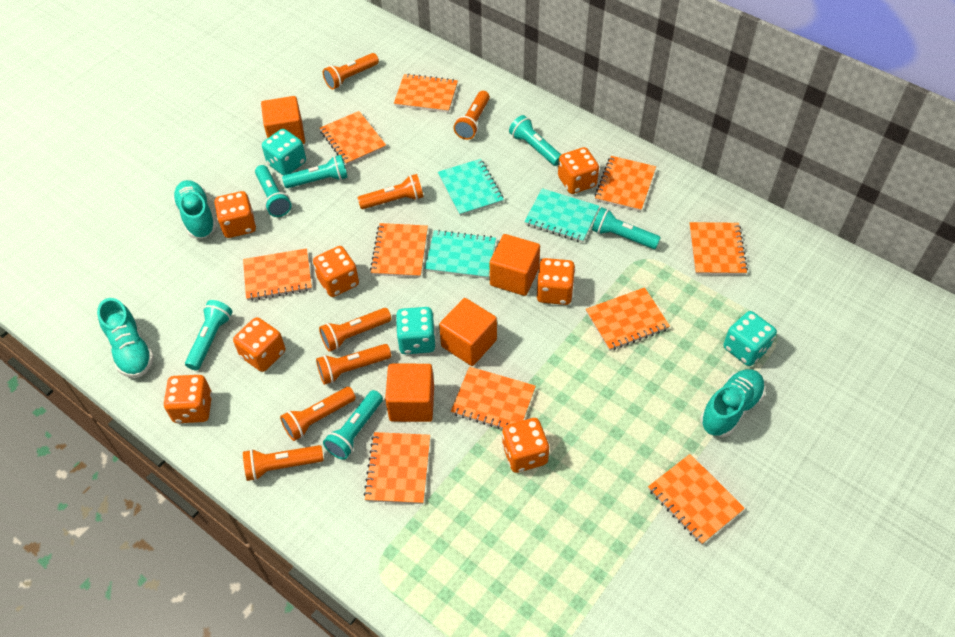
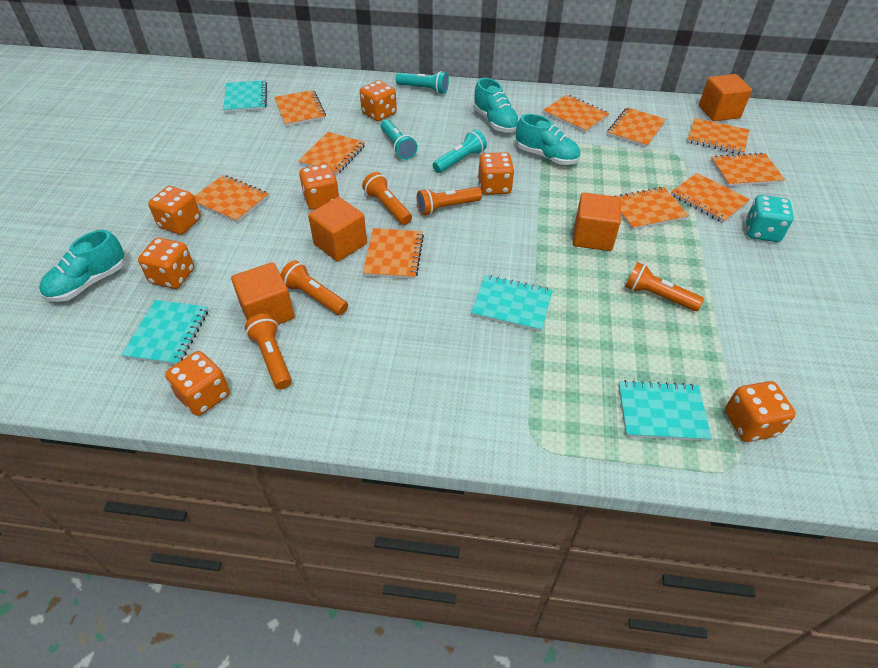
orange flashlight: [243,445,324,481] [280,387,356,441] [316,344,391,385] [319,308,392,352] [323,53,379,89] [357,174,424,209] [453,91,490,140] = 7 -> [245,314,292,389] [280,260,348,315] [362,172,412,225] [417,187,482,216] [625,262,704,311] = 5
turquoise dice: [262,129,306,175] [396,307,435,354] [723,311,777,366] = 3 -> [746,195,794,242] = 1
turquoise flashlight: [185,300,232,371] [255,165,292,217] [282,155,348,188] [323,390,383,460] [509,115,561,166] [592,207,661,249] = 6 -> [381,119,418,160] [396,71,449,94] [433,130,487,173] = 3
turquoise notebook: [424,230,496,279] [438,159,504,216] [524,188,600,243] = 3 -> [121,300,208,365] [223,80,267,113] [471,275,553,332] [618,380,712,441] = 4

